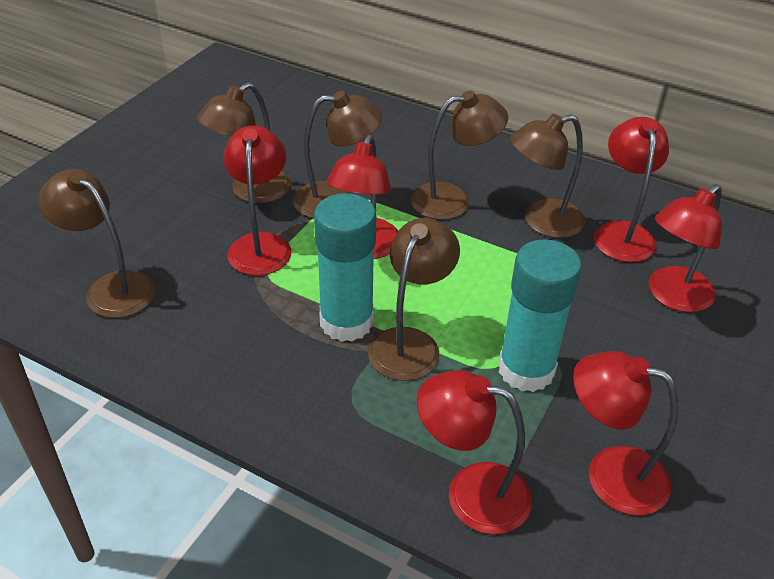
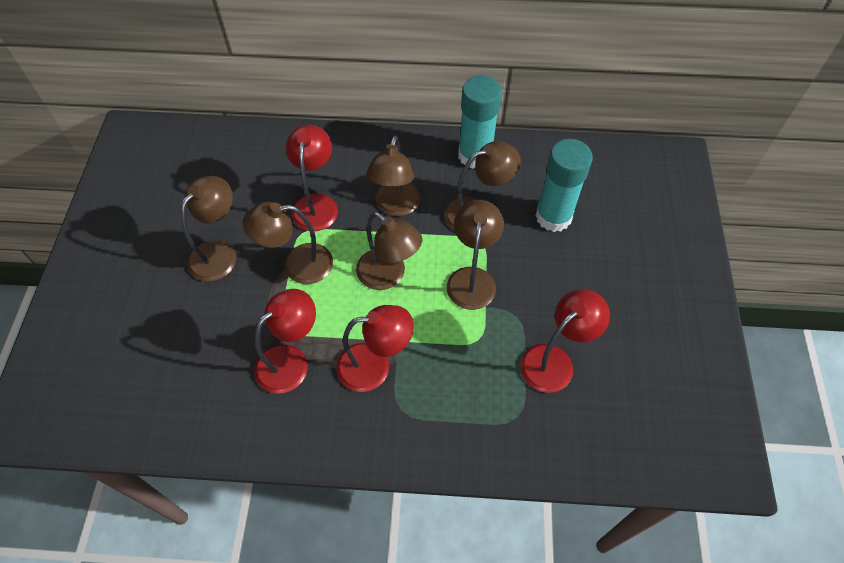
red lamp: [223,125,292,276] [327,134,398,259] [417,370,532,534] [573,351,678,515] [594,117,669,262] [649,184,722,312] = 6 -> [255,289,316,394] [286,125,338,231] [336,305,414,392] [520,289,610,393] = 4

